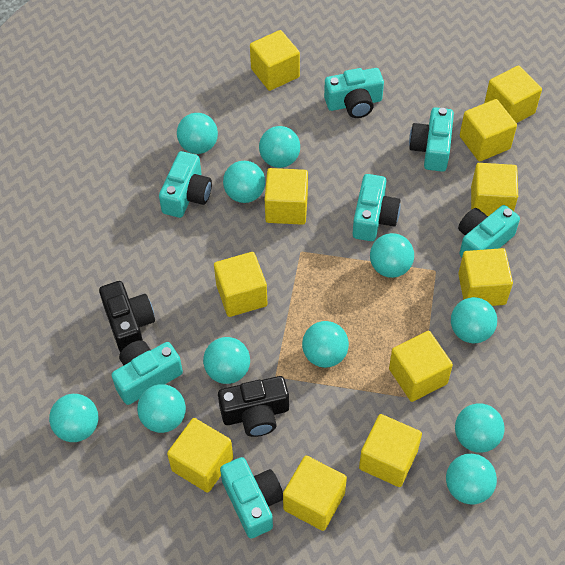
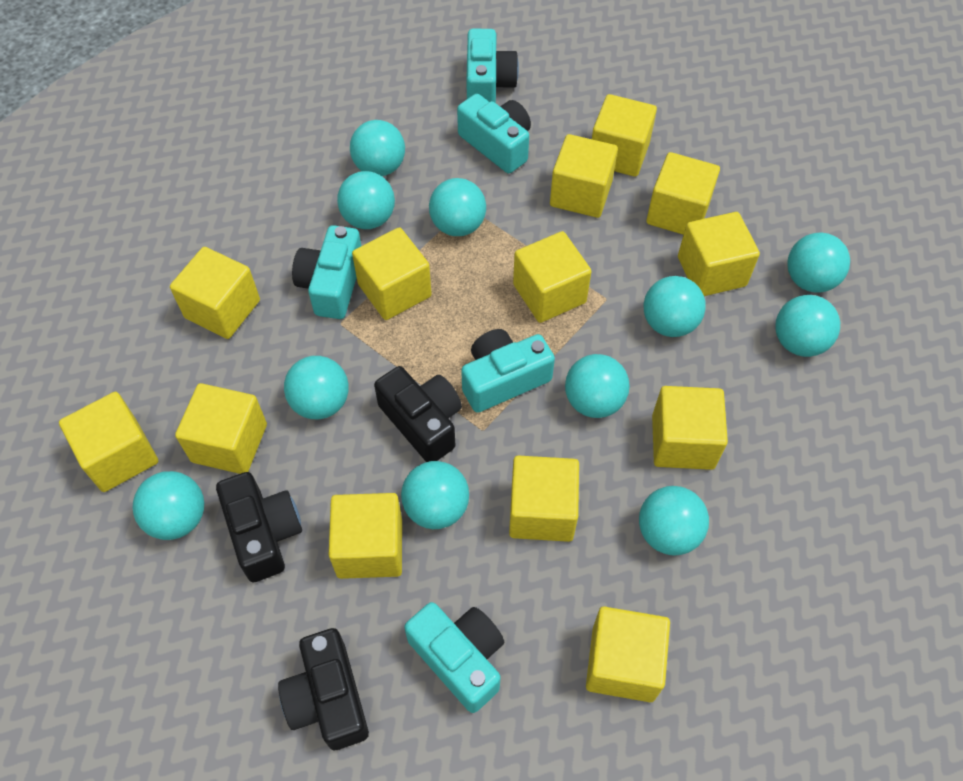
black camera: [99,281,155,352] [218,376,289,437] = 2 -> [216,472,302,582] [278,628,369,750] [374,366,462,462] = 3
turquoise camera: [112,340,183,405] [159,151,212,218] [220,457,283,538] [324,68,384,118] [353,174,401,241] [409,107,454,172] [458,205,520,257] = 7 -> [292,225,361,319] [404,602,504,713] [457,94,531,173] [461,329,555,413] [466,29,519,103] = 5
yellow cube: [167,418,233,493] [214,252,267,317] [250,30,300,91] [265,168,308,225] [283,455,347,531] [359,414,422,487] [389,331,453,402] [458,248,513,306] [460,99,517,162] [471,163,518,216] [484,65,542,123] = 11 -> [59,392,158,492] [170,247,260,339] [175,383,267,474] [329,493,402,579] [352,227,432,320] [509,456,579,542] [513,231,592,323] [550,134,618,218] [586,607,670,702] [592,94,657,177] [646,152,720,235] [652,386,728,470] [678,212,760,296] = 13

